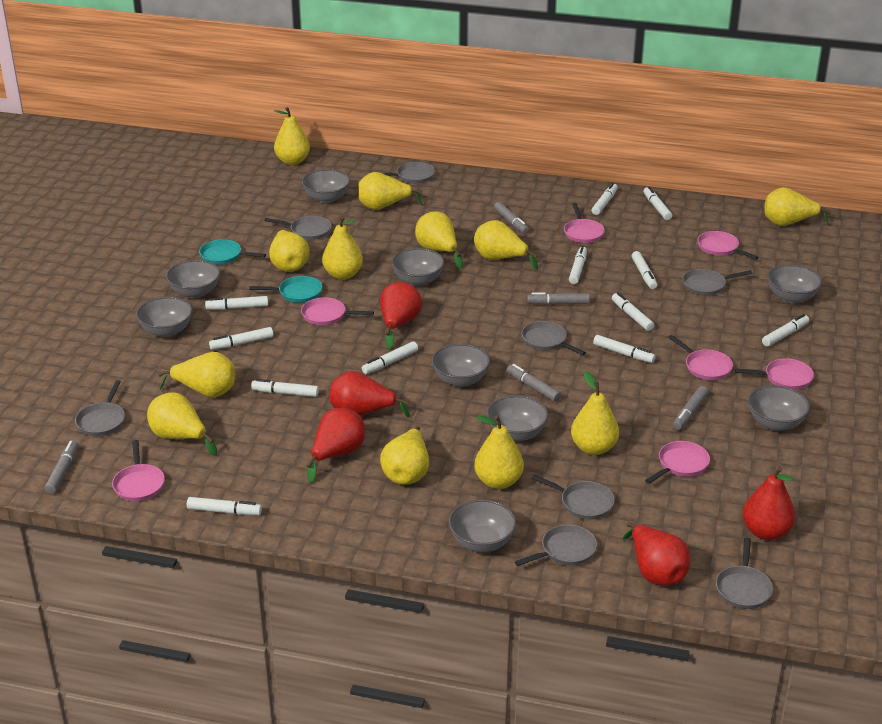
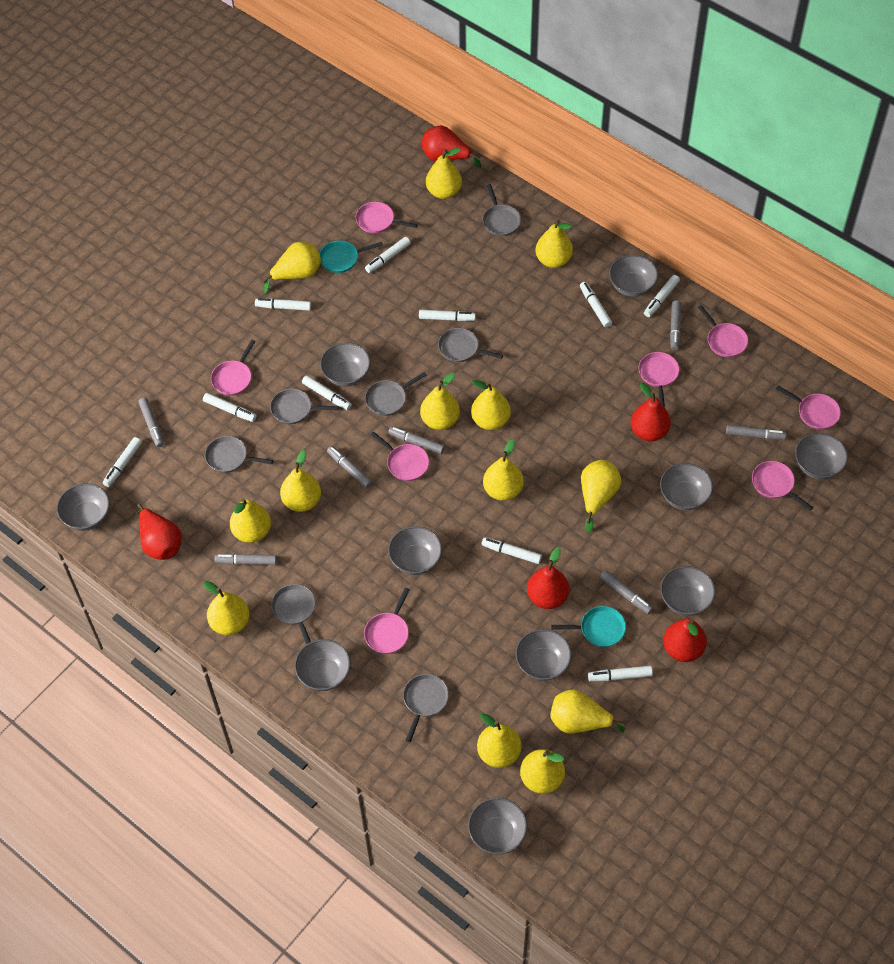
grey bowl: [136,297,192,337] [166,260,220,299] [302,169,350,203] [392,248,444,286] [432,344,490,387] [449,499,516,552] [487,395,548,441] [748,385,810,431] [767,264,822,303] = 9 -> [57,483,110,531] [295,639,351,691] [320,342,371,387] [388,526,442,575] [468,798,527,855] [516,629,572,681] [609,255,658,297] [660,463,713,510] [660,566,715,616] [795,433,848,479] = 10
grey marker: [45,441,78,494] [494,202,529,234] [507,364,561,402] [527,292,590,304] [673,386,708,430] = 5 -> [138,398,164,447] [215,553,277,565] [327,446,373,488] [388,426,445,454] [600,570,653,614] [670,300,681,350] [726,425,786,440] = 7
grey pan: [75,380,125,436] [265,216,331,240] [382,162,435,184] [515,525,597,566] [521,321,586,355] [531,475,615,519] [682,269,752,295] [716,537,773,609] = 8 -> [205,436,273,473] [270,389,339,424] [271,584,316,645] [365,372,427,416] [403,674,449,742] [438,328,503,362] [483,184,521,236] = 7
pink pan: [112,440,165,501] [301,297,374,325] [564,203,605,243] [645,441,710,484] [668,335,733,380] [697,231,759,260] [735,358,814,390] = 7 -> [211,340,256,396] [356,202,418,233] [364,588,410,654] [370,431,429,481] [639,352,679,407] [698,305,748,358] [752,461,813,511] [776,385,841,430] = 8
white marker: [187,497,262,515] [205,296,268,310] [209,327,273,350] [251,379,319,397] [362,341,418,374] [569,246,587,284] [592,183,618,215] [593,335,656,363] [612,292,654,331] [631,251,657,289] [643,186,672,220] [762,314,809,347] = 12 -> [103,437,142,487] [203,393,256,422] [255,298,311,311] [302,375,352,410] [365,237,411,273] [419,310,476,321] [482,537,542,564] [580,282,612,328] [588,666,653,682] [644,275,680,317] = 10
yellow pear: [147,392,217,456] [158,352,235,397] [269,230,310,272] [274,107,310,165] [322,216,363,280] [359,172,423,210] [380,426,429,485] [415,211,463,269] [474,220,538,270] [474,415,524,489] [571,371,619,455] [764,187,831,226] = 12 -> [203,581,250,635] [230,498,271,543] [262,242,321,293] [280,450,321,512] [420,373,460,430] [426,148,462,199] [471,380,511,430] [477,713,522,768] [483,439,524,501] [520,749,565,794] [536,220,573,268] [550,689,625,734] [581,460,621,533] = 13

